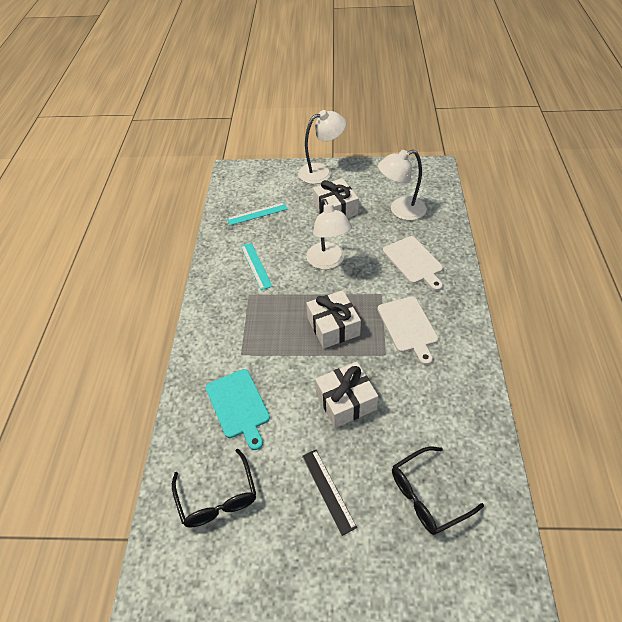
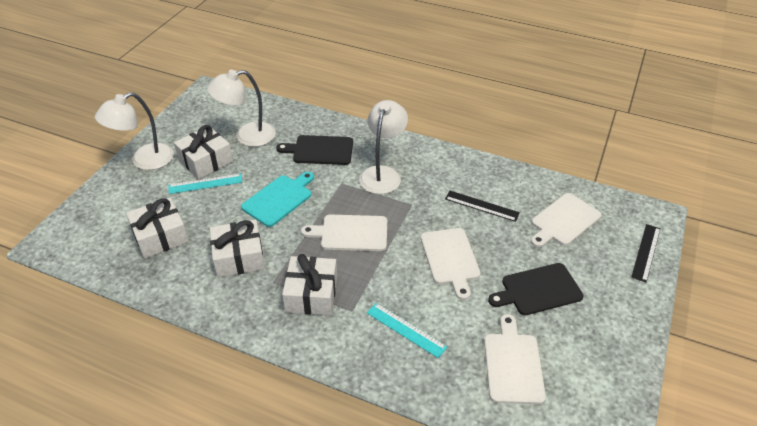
black cutting board: none = 0 -> [276,135,353,165] [488,263,584,315] = 2
black glasses: [172,449,256,528] [392,447,484,535] = 2 -> none = 0
black ruler: [302,450,357,536] = 1 -> [445,191,520,222] [631,224,660,282] = 2
white cutting board: [378,296,438,365] [383,236,443,291] = 2 -> [301,215,387,251] [421,228,481,300] [484,314,546,404] [531,193,602,247] = 4
white gift: [306,290,361,348] [313,178,359,218] [315,362,378,428] = 3 -> [126,197,189,258] [174,125,233,179] [210,220,265,278] [282,254,337,315] = 4

